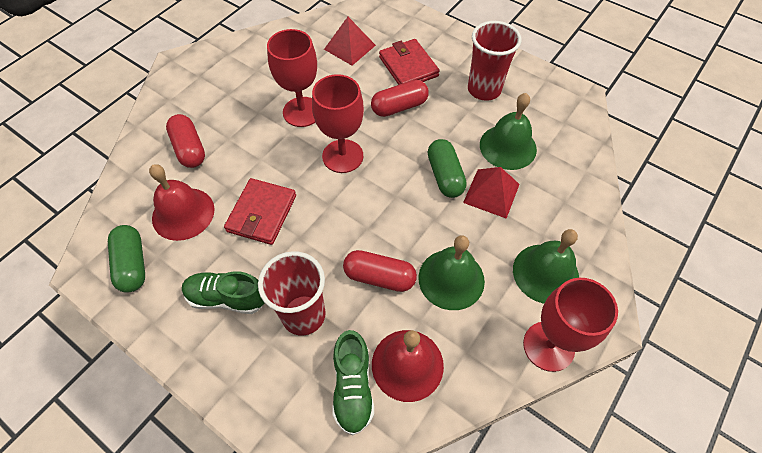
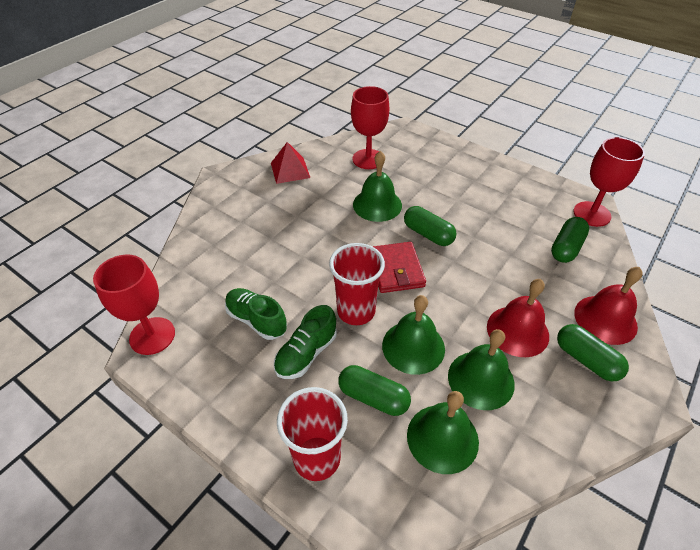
green bell: [418,235,485,310] [480,93,537,170] [513,229,579,304] = 3 -> [353,151,402,222] [382,295,445,375] [407,391,479,474] [448,329,515,410] = 4
green capsule: [108,225,145,293] [428,139,467,198] = 2 -> [338,365,411,416] [404,206,457,246] [551,217,589,263] [557,324,629,381] = 4
red capsule: [166,114,205,168] [343,250,417,292] [371,80,429,117] = 3 -> none = 0
red pyramid: [324,17,376,66] [463,167,520,219] = 2 -> [271,142,310,184] = 1
red wallet: [224,178,296,245] [379,39,440,85] = 2 -> [373,242,426,293] = 1

